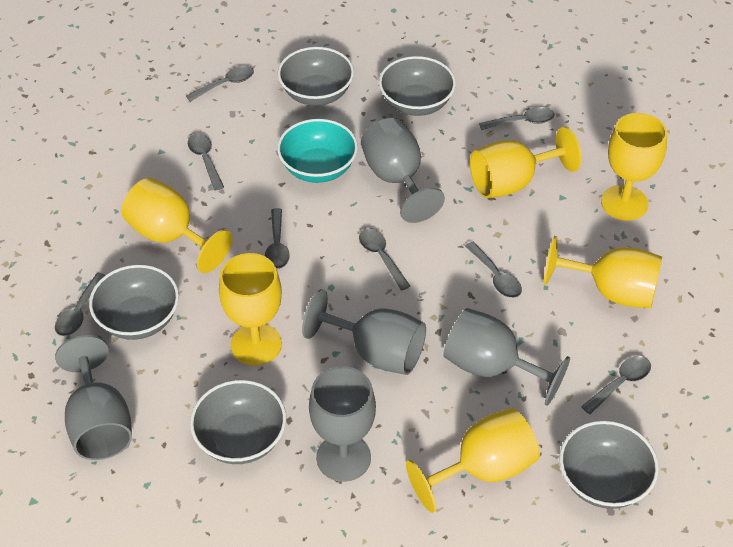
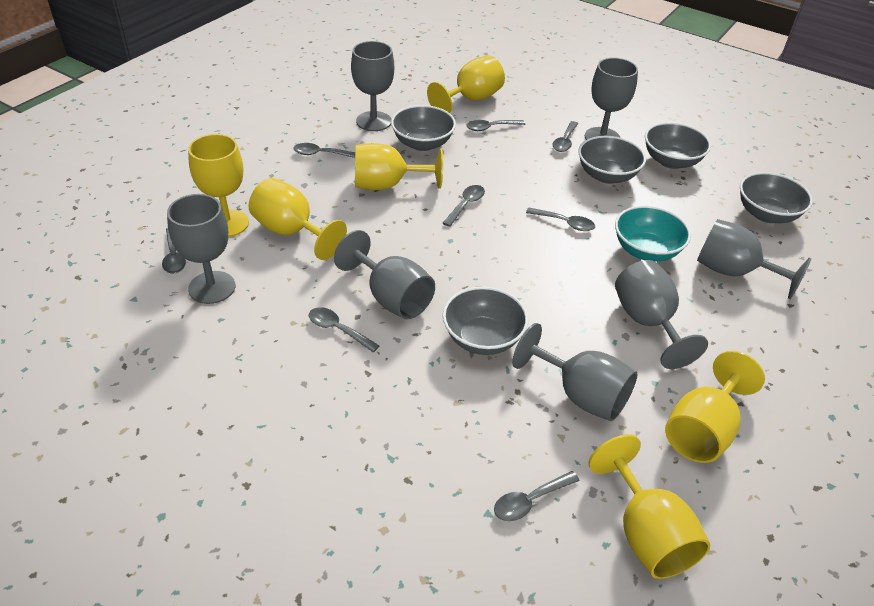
grey goblet: [55,335,132,460] [302,289,426,375] [309,366,376,482] [361,118,445,223] [443,308,570,406] = 5 -> [167,194,235,304] [334,230,435,320] [351,41,394,131] [512,323,638,421] [585,58,638,140] [615,260,708,369] [697,219,811,299] = 7

